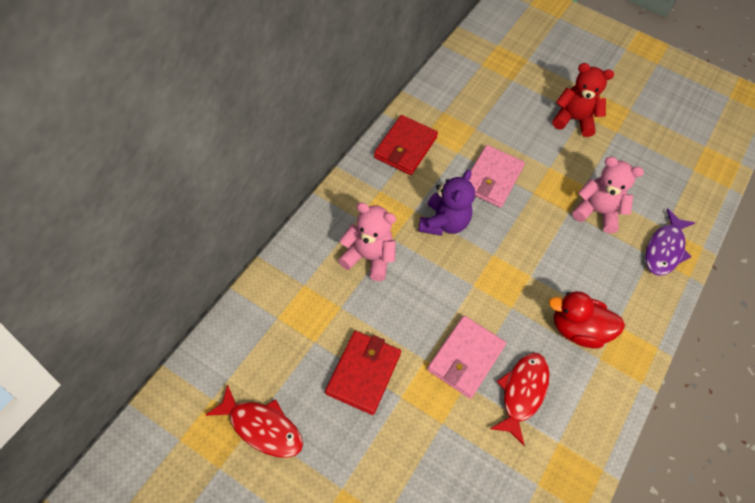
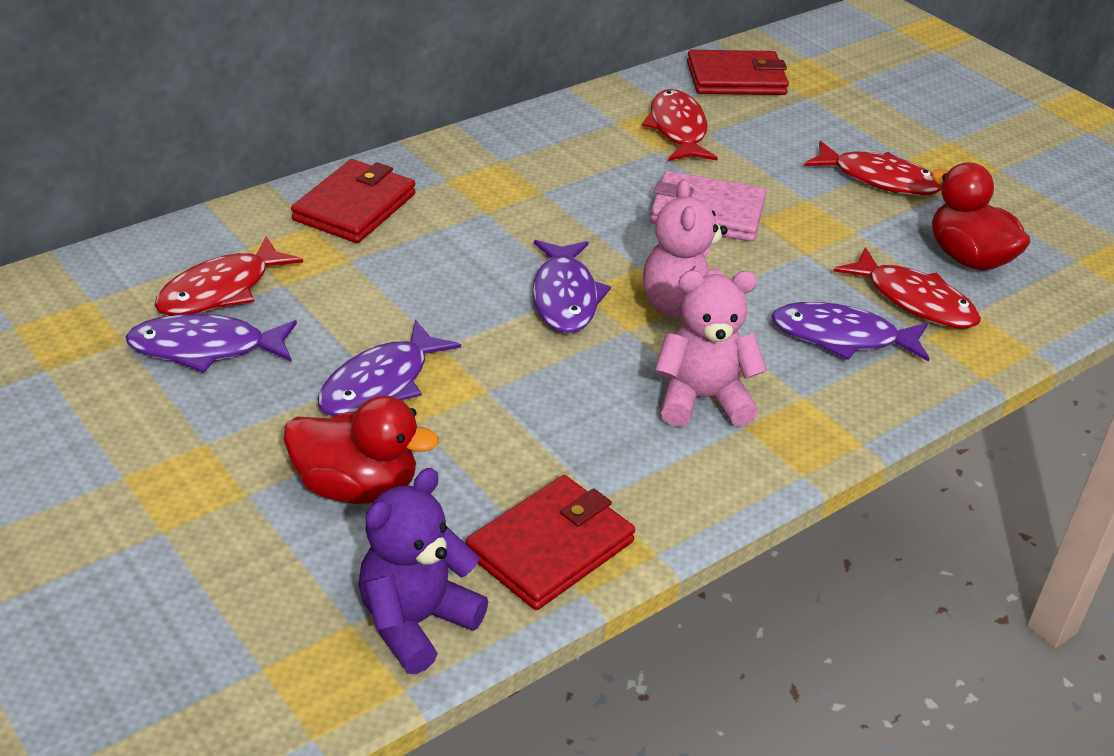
pink wallet: [427,316,506,399] [469,145,525,207] = 2 -> [650,171,766,242] = 1
purple fish: [645,208,695,276] = 1 -> [125,314,297,373] [318,320,461,416] [532,240,611,334] [771,302,929,362] = 4
red duck: [549,291,625,349] = 1 -> [284,395,439,504] [931,162,1031,271] = 2
red fish: [205,384,303,458] [490,353,550,446] = 2 -> [155,236,303,316] [642,89,718,161] [804,141,941,195] [834,247,981,329] = 4
red teddy bear: [553,63,614,137] = 1 -> none = 0
red wallet: [325,331,401,415] [374,115,438,175] = 2 -> [291,159,416,243] [465,475,635,610] [687,50,789,95] = 3

